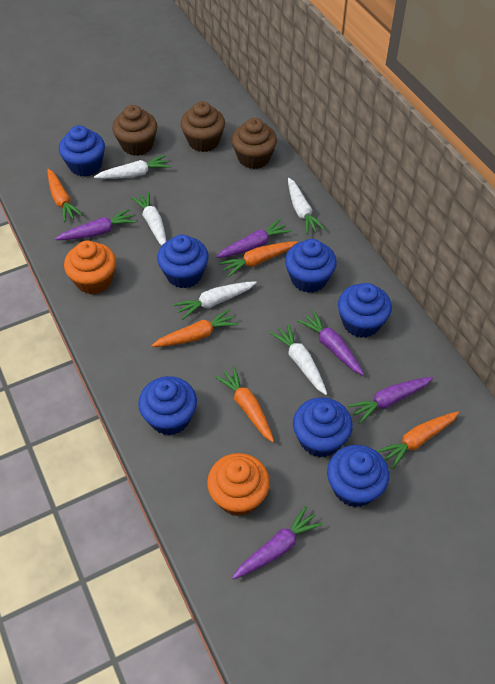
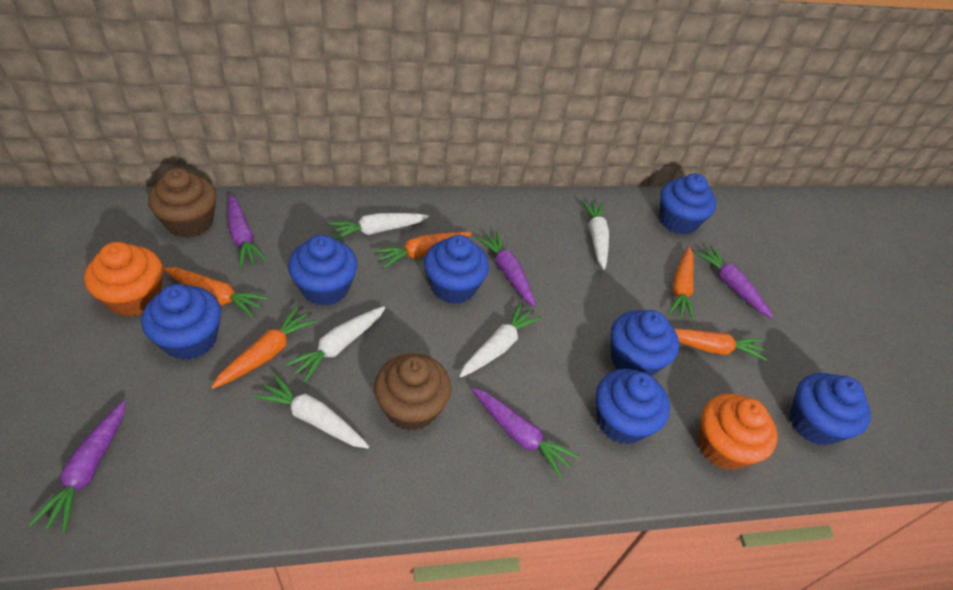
brown cupcake: [112,105,157,156] [181,101,225,152] [232,118,277,169] = 3 -> [148,168,216,238] [374,353,451,431] = 2

